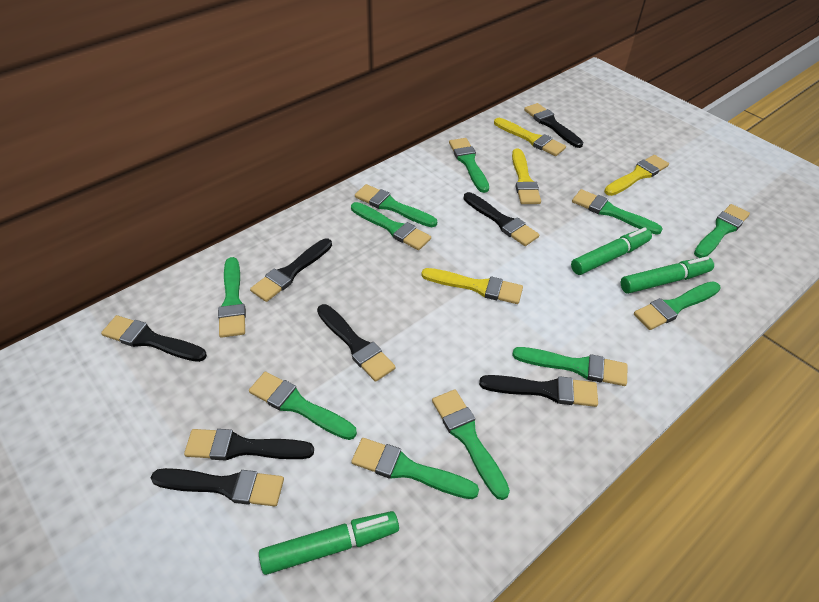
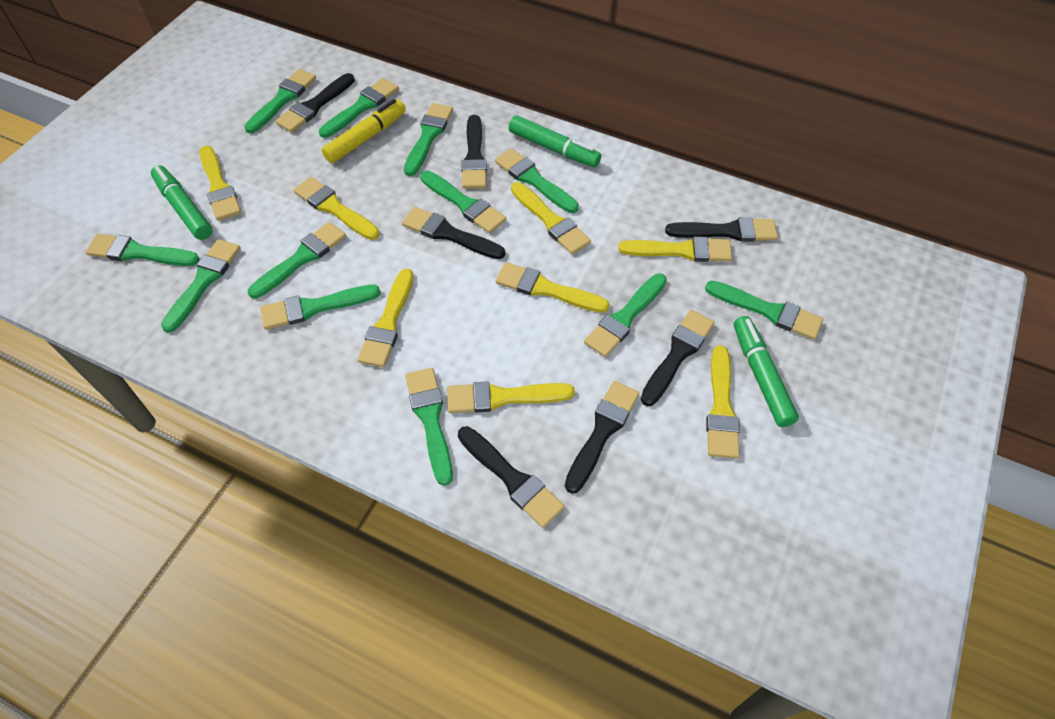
black brush: [101,315,207,362] [151,468,284,506] [184,429,314,460] [250,239,332,302] [317,304,395,382] [464,192,539,246] [479,375,598,407] [524,103,584,148] = 8 -> [275,73,355,133] [402,207,505,259] [458,426,565,528] [461,115,487,189] [565,381,639,494] [641,310,715,406] [665,217,778,242] = 7
green brush: [218,257,246,338] [249,372,357,440] [351,202,431,250] [351,438,479,499] [355,184,437,227] [432,389,510,500] [449,138,489,193] [512,347,628,386] [572,189,663,235] [634,281,721,330] [694,204,750,258] = 11 -> [86,234,200,266] [161,239,241,333] [244,69,316,134] [248,222,346,299] [260,285,381,330] [319,78,399,138] [404,103,453,176] [405,368,453,486] [420,171,506,233] [495,148,579,213] [584,273,667,357] [705,281,823,340] = 12
yellow brush: [421,268,523,304] [494,118,566,156] [512,149,541,204] [604,155,669,196] = 4 -> [200,146,241,221] [294,177,380,240] [358,269,414,367] [447,381,575,413] [496,262,610,313] [511,182,591,254] [618,236,732,262] [706,345,740,459] = 8
yellow marker: none = 0 -> [322,99,406,163] = 1

